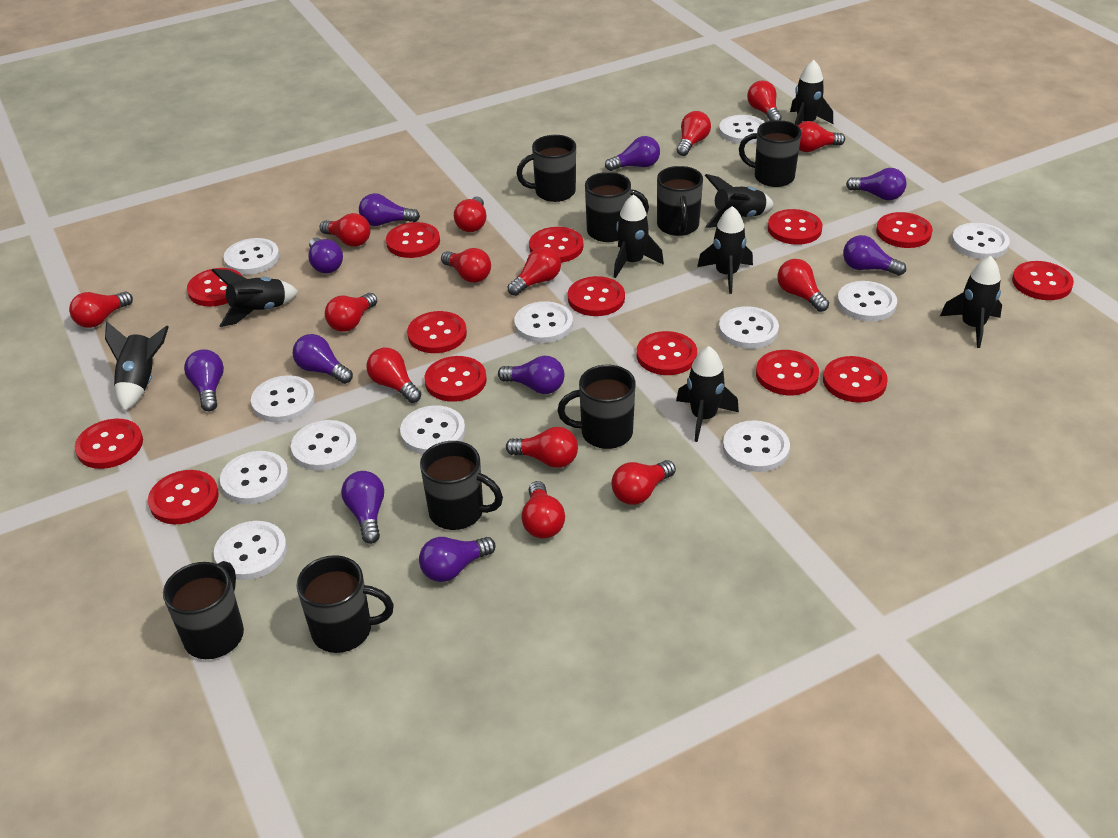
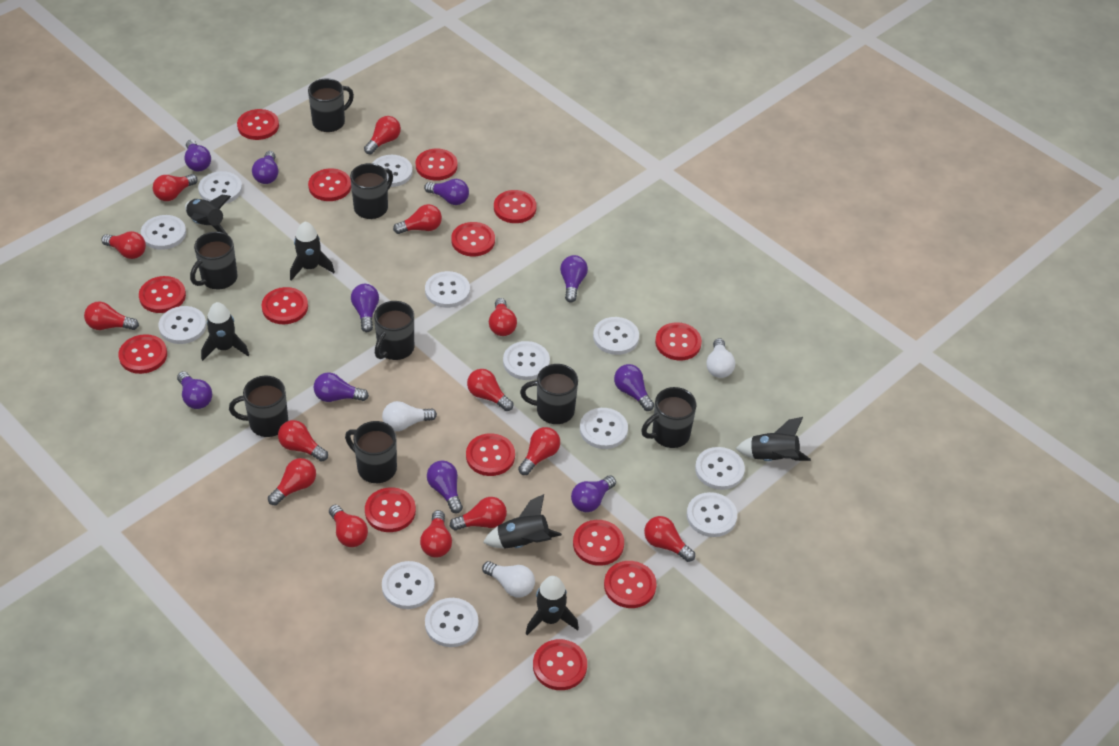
black rocket: [105,322,169,411] [212,269,299,327] [614,194,664,278] [676,346,739,442] [697,206,753,294] [705,174,774,228] [790,60,833,126] [940,256,1002,348] = 8 -> [185,195,231,235] [201,302,249,361] [290,221,335,281] [483,494,562,549] [526,576,579,635] [736,417,811,461] = 6
white light bulb: none = 0 -> [382,401,437,431] [482,561,535,598] [706,338,735,378] = 3

